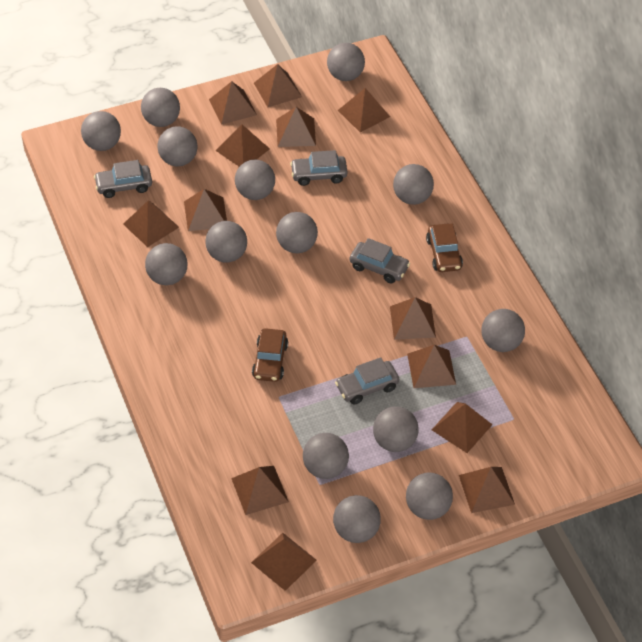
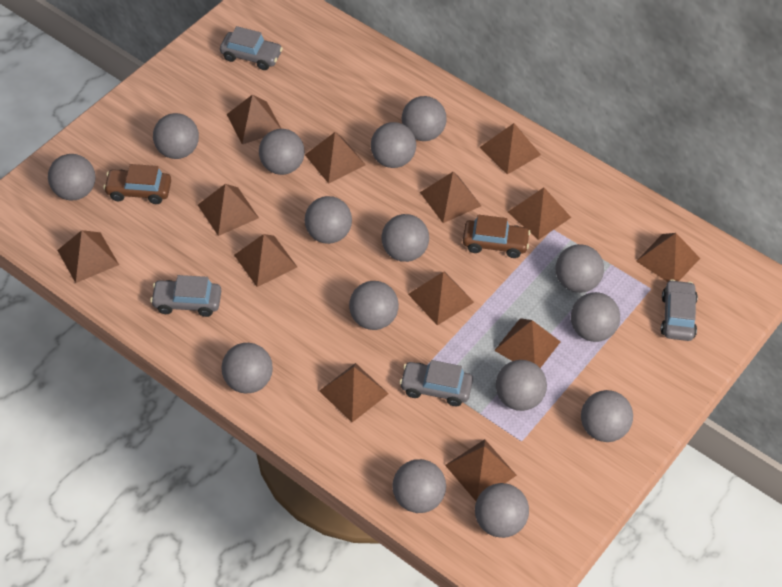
grey ball: [81,111,121,151] [141,88,180,127] [145,243,188,285] [157,126,197,166] [205,221,247,263] [235,160,275,200] [276,212,318,253] [303,433,349,479] [327,43,365,81] [333,495,381,543] [373,407,419,452] [393,164,434,205] [406,473,453,520] [482,309,525,352] = 14 -> [48,154,96,201] [153,113,199,159] [222,343,273,393] [259,129,305,175] [305,196,352,244] [349,281,399,330] [371,122,416,168] [381,214,429,262] [392,459,446,513] [402,96,447,141] [475,483,529,538] [496,360,547,411] [555,244,604,293] [571,292,620,342] [581,390,633,442] = 15

